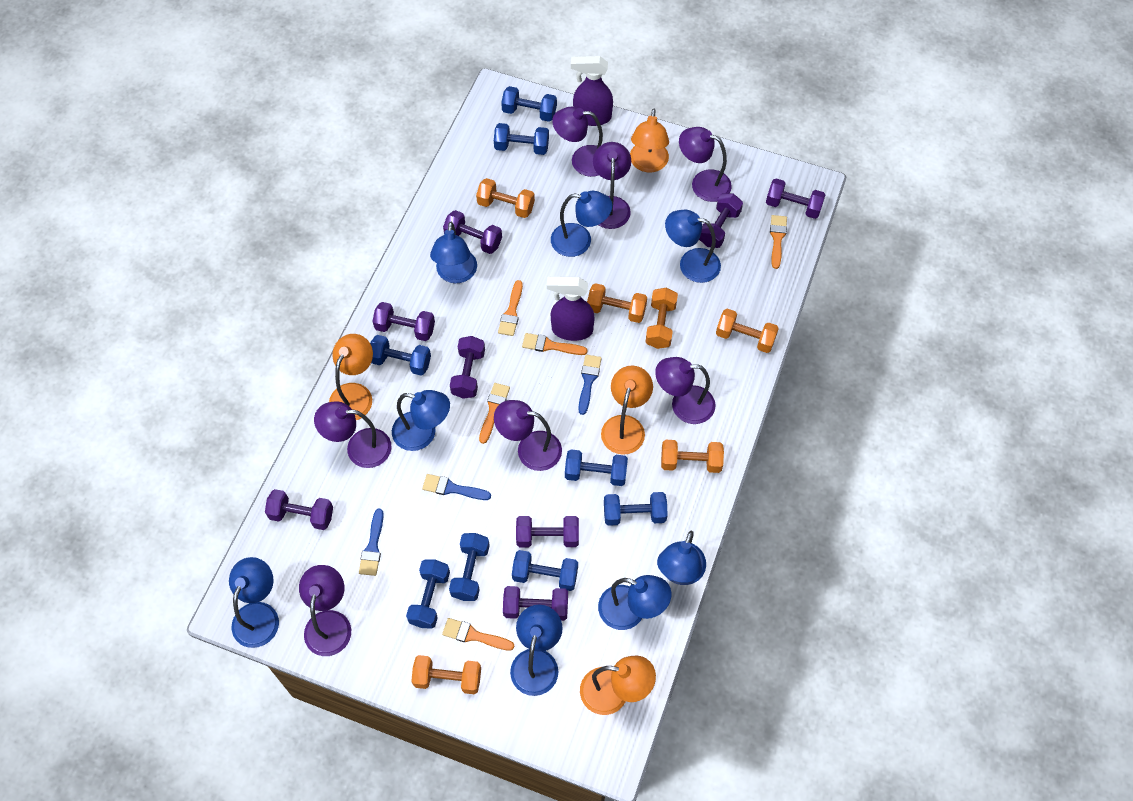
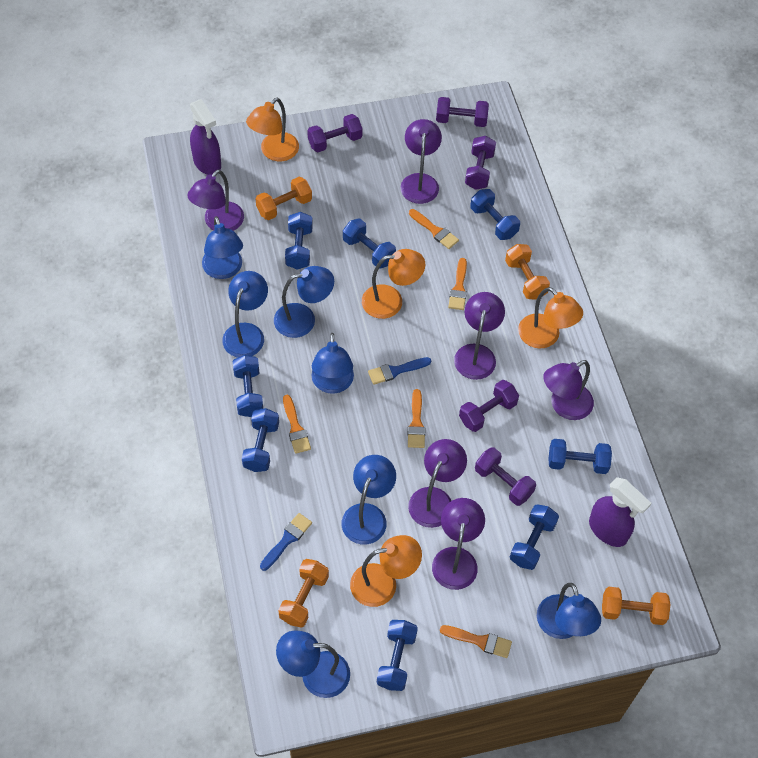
blue brush: [359,509,384,576] [422,474,491,500] [578,355,602,415] = 3 -> [260,513,312,571] [368,357,431,385] = 2
blue lamp: [229,557,279,648] [392,390,450,451] [430,222,477,283] [510,605,563,696] [551,191,612,257] [598,575,671,630] [657,531,706,585] [665,210,721,283] = 8 -> [202,216,243,279] [222,271,268,358] [274,266,334,338] [276,630,350,698] [312,333,354,394] [342,455,396,544] [537,583,601,639] = 7
orange dumbbell: [411,655,481,694] [476,178,535,218] [587,283,647,323] [646,288,678,349] [661,440,724,473] [716,309,779,353] = 6 -> [255,177,312,220] [278,559,329,628] [505,244,550,299] [602,587,670,625] = 4
purple dumbbell: [265,489,333,530] [372,302,435,341] [443,210,502,254] [450,336,485,399] [503,586,568,621] [516,516,579,547] [699,193,743,248] [766,178,825,219] = 8 -> [307,114,363,152] [436,97,489,127] [459,380,519,432] [465,136,496,190] [475,447,536,506] = 5
purple lamp: [299,565,351,656] [314,401,392,468] [494,400,562,471] [552,107,603,177] [593,142,631,229] [655,357,715,424] [679,127,732,202] = 7 -> [187,170,244,231] [400,119,442,204] [408,439,467,528] [432,498,485,590] [454,292,505,380] [543,360,594,420] = 6

